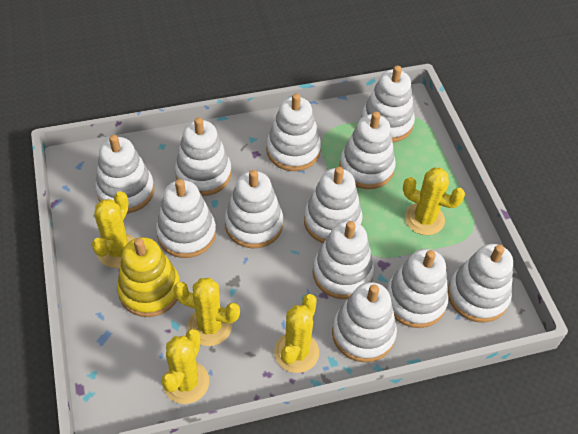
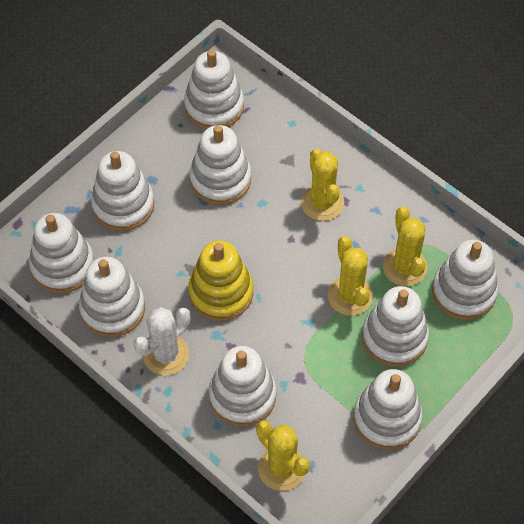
white cactus: none = 0 -> [134,307,190,375] = 1
white stacking toy: [95,135,154,213] [156,179,216,258] [175,117,232,196] [225,170,283,248] [266,93,321,171] [304,167,362,243] [313,221,374,299] [332,282,397,362] [339,111,396,189] [361,66,415,142] [387,249,448,328] [448,244,513,323] = 12 -> [29,213,94,293] [79,257,145,337] [91,151,154,231] [184,50,244,129] [189,125,251,205] [209,346,276,427] [354,369,423,450] [362,286,429,367] [432,240,498,320] = 9
yellow cactus: [92,191,135,268] [161,329,209,404] [173,278,240,346] [274,294,319,373] [403,168,465,235] = 5 -> [256,420,310,491] [301,149,344,221] [328,236,373,316] [383,207,428,286] = 4

